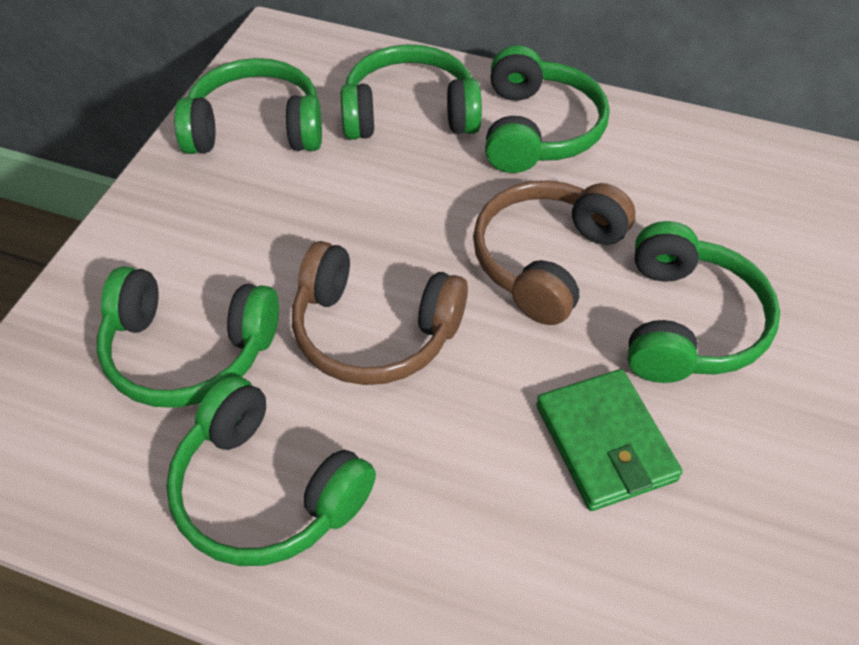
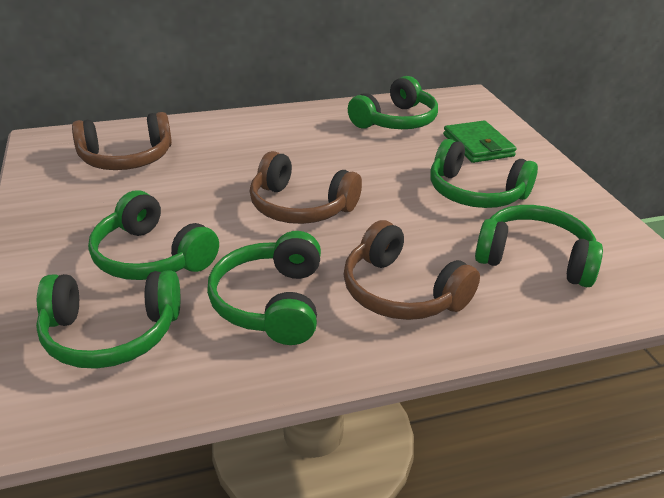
brown headphones: [292,241,468,385] [473,180,636,325] = 2 -> [72,112,172,170] [250,151,362,224] [344,220,480,320] = 3

